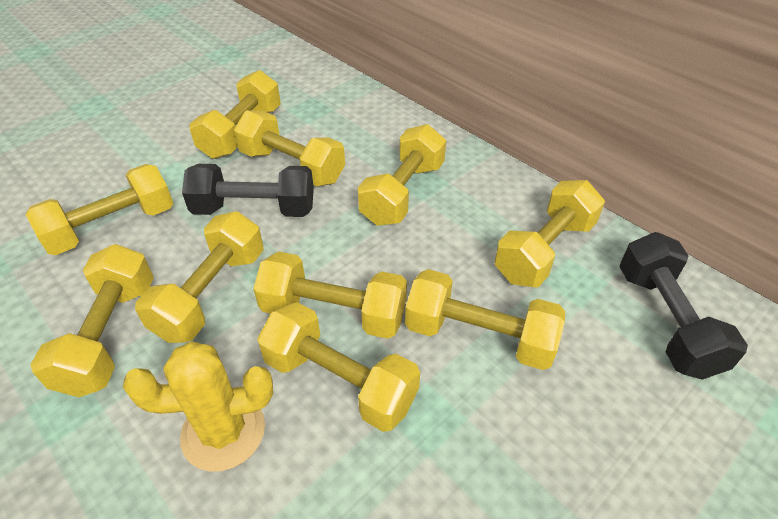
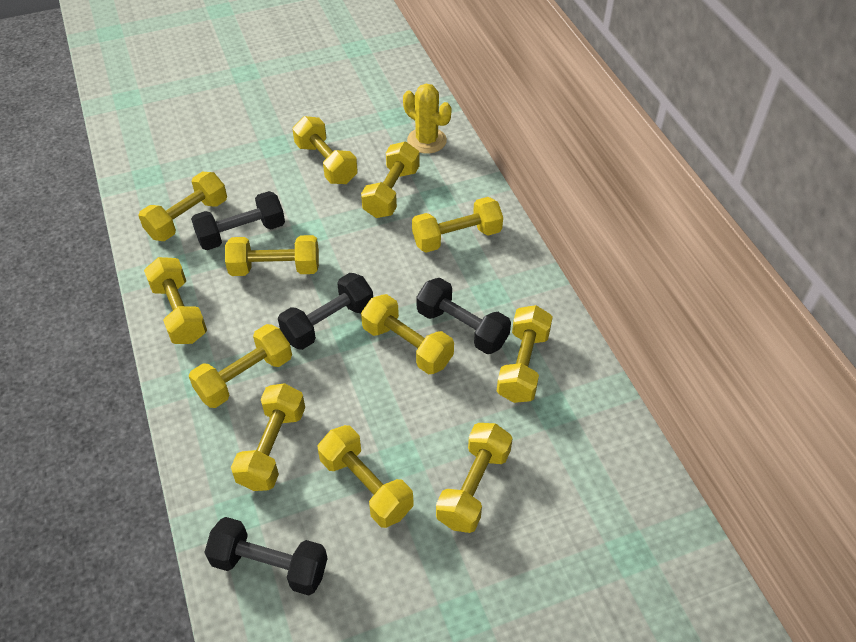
black dumbbell: [182,164,314,217] [619,232,748,380] = 2 -> [191,191,285,250] [204,517,328,596] [278,273,373,350] [416,278,511,354] = 4
yellow dumbbell: [26,164,173,255] [31,244,154,397] [135,211,264,343] [189,70,281,159] [234,110,345,186] [253,252,407,339] [257,302,420,432] [358,124,446,226] [405,269,565,370] [495,180,605,287] = 10 -> [138,172,227,241] [144,257,207,344] [189,324,292,408] [225,235,319,276] [231,383,305,491] [292,116,358,184] [318,425,414,528] [361,142,420,218] [361,294,454,374] [412,197,503,252] [436,423,513,533] [497,305,553,403] = 12

